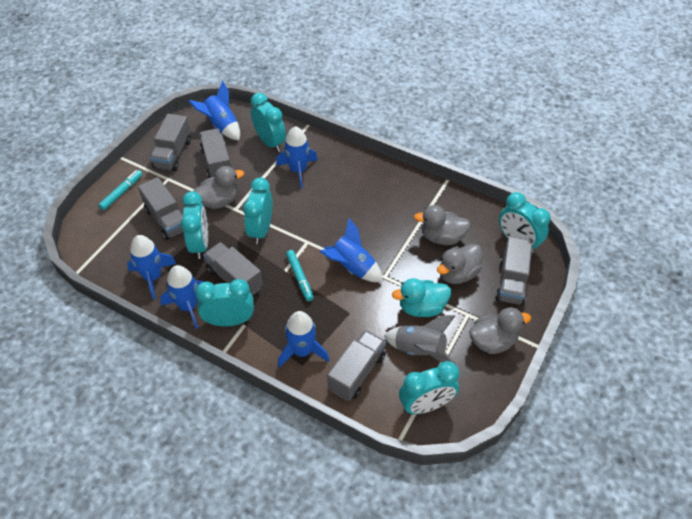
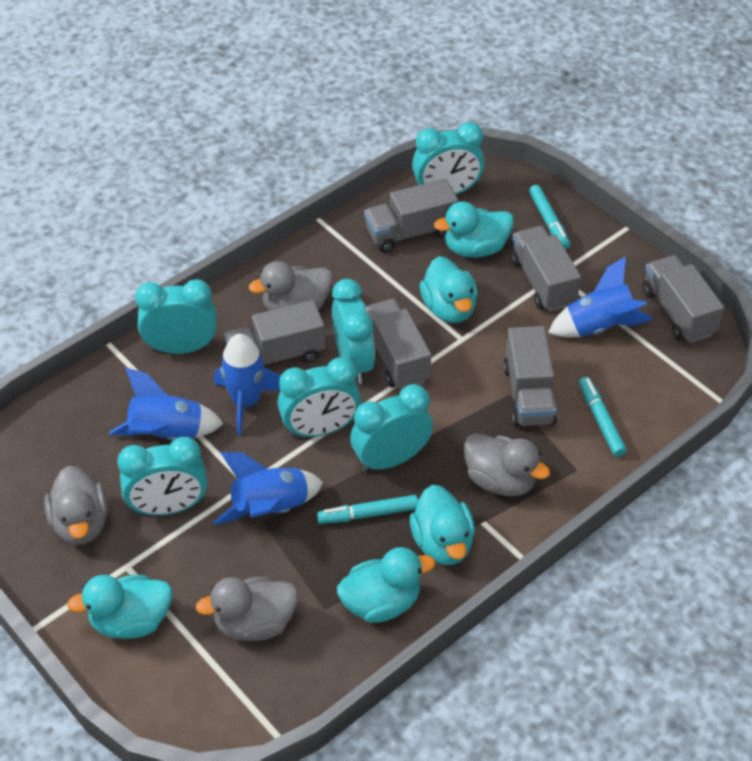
blue rocket: [127,235,177,299] [160,265,204,329] [189,81,240,140] [276,126,318,188] [278,311,330,368] [319,218,383,282] = 6 -> [109,368,223,440] [213,452,323,525] [214,334,281,435] [548,256,653,338] = 4
grey rocket: [384,315,456,365] = 1 -> none = 0
turquoise duck: [392,278,451,317] = 1 -> [67,575,172,639] [337,547,435,623] [410,485,475,565] [420,256,478,323] [434,201,514,258] = 5
turquoise marker: [98,170,142,210] [286,250,314,301] = 2 -> [317,495,418,524] [529,185,570,250] [579,377,627,457] = 3

